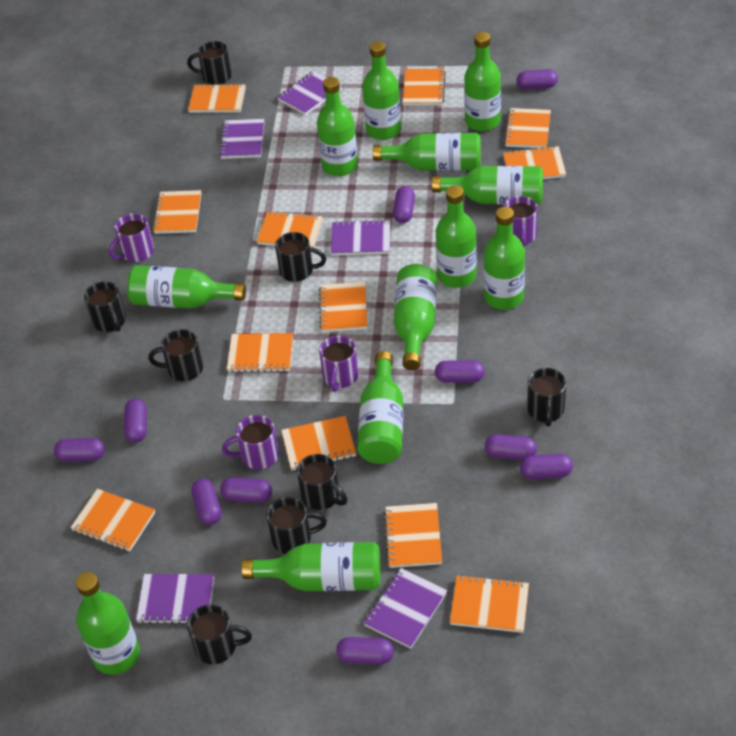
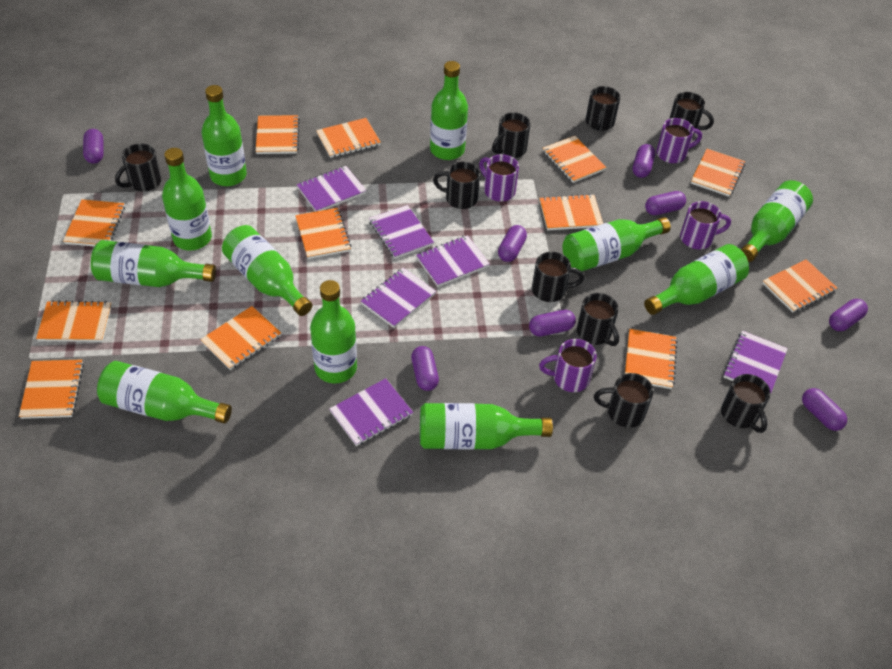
black mug: [84,282,126,332] [148,329,203,381] [187,41,232,85] [187,604,252,664] [266,497,327,554] [275,232,326,282] [297,454,348,510] [527,368,566,427] = 8 -> [115,143,162,191] [433,161,480,209] [492,112,530,158] [532,252,584,302] [577,293,619,346] [586,86,620,131] [594,373,654,428] [669,92,714,134] [721,374,770,433] = 9
green bottle: [76,572,140,675] [127,265,246,309] [241,542,381,591] [317,77,358,176] [357,351,403,464] [362,41,401,140] [373,133,481,171] [394,264,437,370] [432,166,543,205] [436,185,477,288] [464,32,501,131] [484,207,525,310] = 12 -> [91,240,216,287] [97,361,232,424] [162,148,212,250] [202,85,247,186] [222,225,312,316] [310,280,357,383] [420,403,553,450] [430,61,468,160] [562,217,671,271] [644,244,749,315] [741,180,813,262] = 11
purple capsule: [54,438,105,462] [124,398,147,443] [191,479,222,525] [220,477,272,503] [336,637,394,664] [393,186,415,223] [435,360,485,383] [485,434,537,460] [517,69,558,90] [520,454,573,479] = 10 -> [83,129,103,164] [411,346,439,391] [498,225,527,262] [529,310,576,337] [633,144,655,178] [645,191,686,215] [802,388,847,431] [829,299,868,331] = 8
purple notebook: [136,574,214,624] [219,119,264,159] [277,71,342,115] [331,219,390,256] [364,568,447,649] = 5 -> [297,166,366,212] [329,378,413,446] [361,268,436,328] [369,205,434,259] [416,235,490,287] [723,331,788,394] = 6

